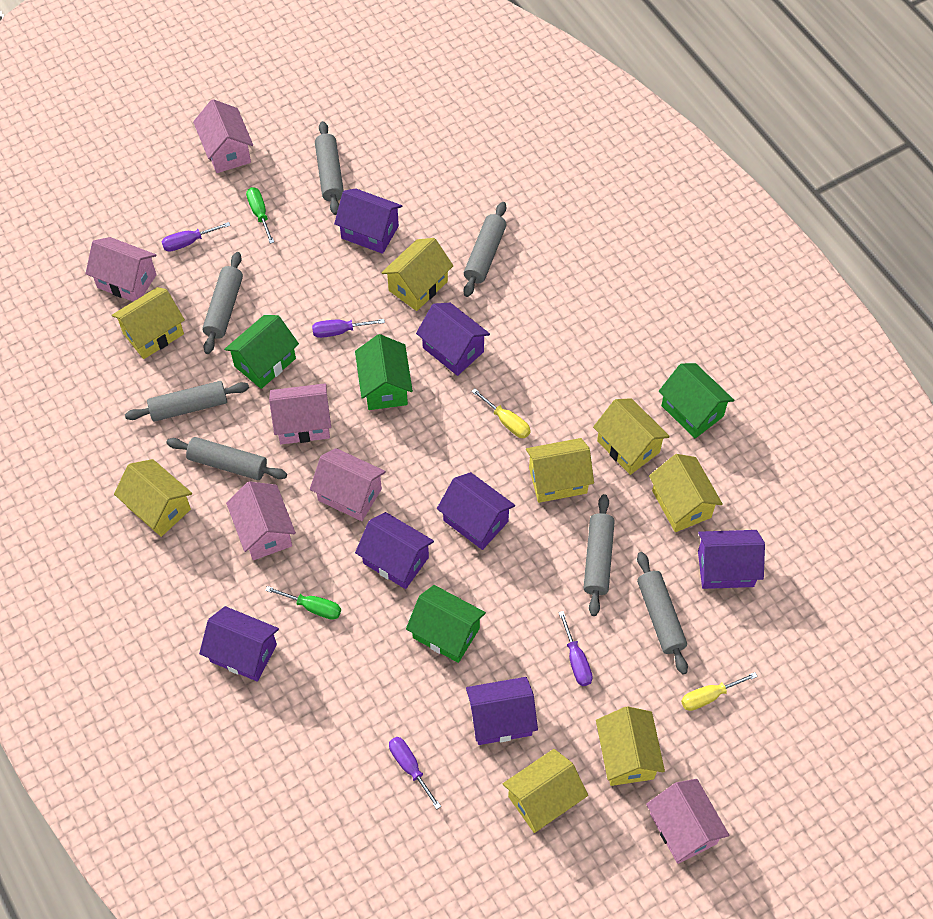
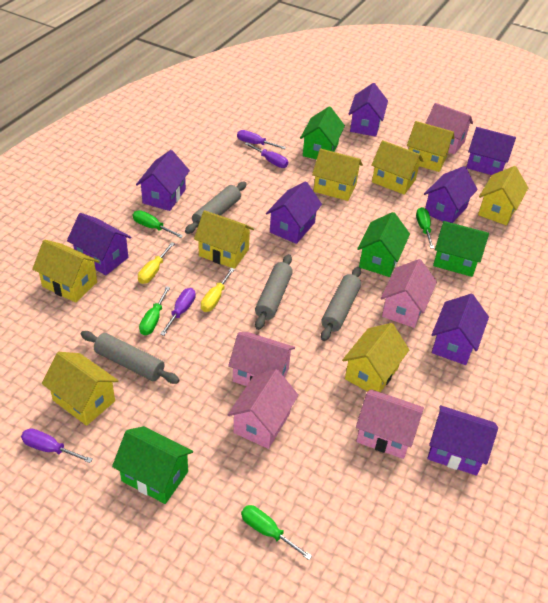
green screwdriver: [246,187,274,244] [265,586,341,620] = 2 -> [133,210,183,238] [139,286,170,335] [241,505,312,560] [416,207,434,248] = 4
grey rolling pin: [125,381,249,422] [166,437,287,480] [202,252,243,354] [315,121,344,215] [464,202,507,297] [584,494,615,616] [637,552,688,675] = 7 -> [81,331,180,384] [185,182,247,234] [255,254,293,330] [321,267,361,341] = 4
pink house: [85,237,157,301] [193,99,253,173] [226,481,296,560] [269,383,331,444] [310,448,386,521] [646,779,729,864] = 6 -> [228,332,295,386] [228,369,299,449] [356,389,424,459] [381,259,437,328] [425,103,473,154] = 5
purple house: [199,606,279,682] [334,188,402,254] [355,512,434,589] [416,303,490,376] [437,472,515,550] [466,677,538,745] [698,530,765,589] = 7 -> [67,213,131,275] [136,150,190,211] [266,181,322,244] [349,83,388,137] [424,166,478,223] [428,405,498,476] [432,294,489,365] [466,127,516,175] = 8

